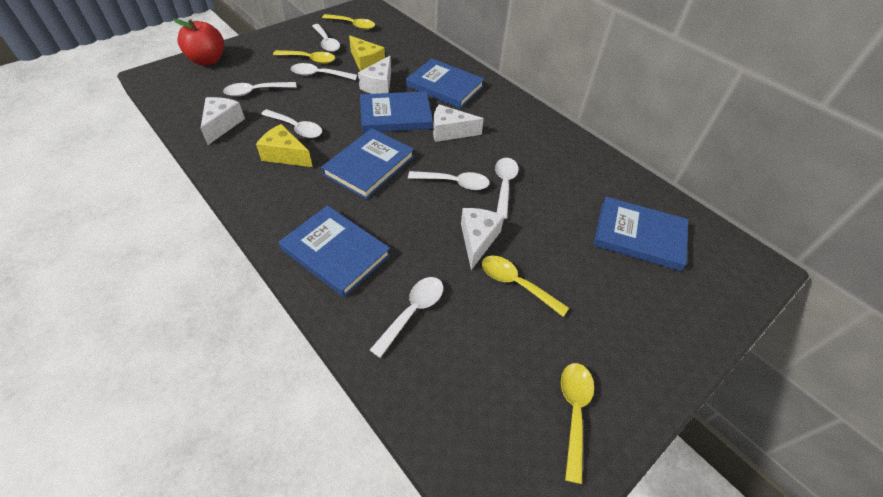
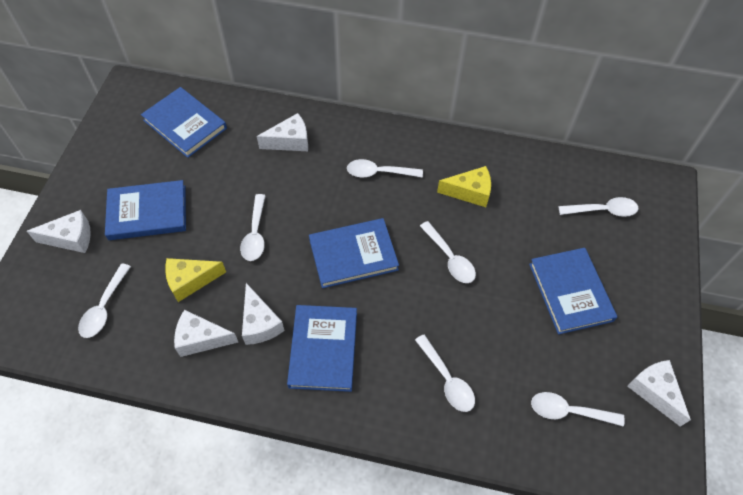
red apple: [173,19,224,66] = 1 -> none = 0
white cheese: [200,97,245,145] [358,56,391,94] [433,104,484,142] [461,208,504,270] = 4 -> [27,210,91,253] [174,310,238,357] [242,283,284,345] [257,113,308,151] [627,360,691,427] = 5
yellow spoon: [273,50,335,64] [322,14,375,30] [482,255,569,317] [561,363,594,484] = 4 -> none = 0

